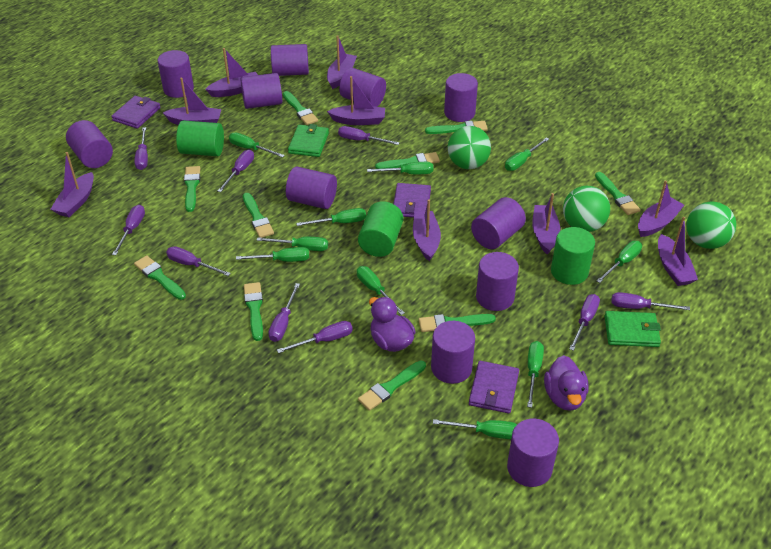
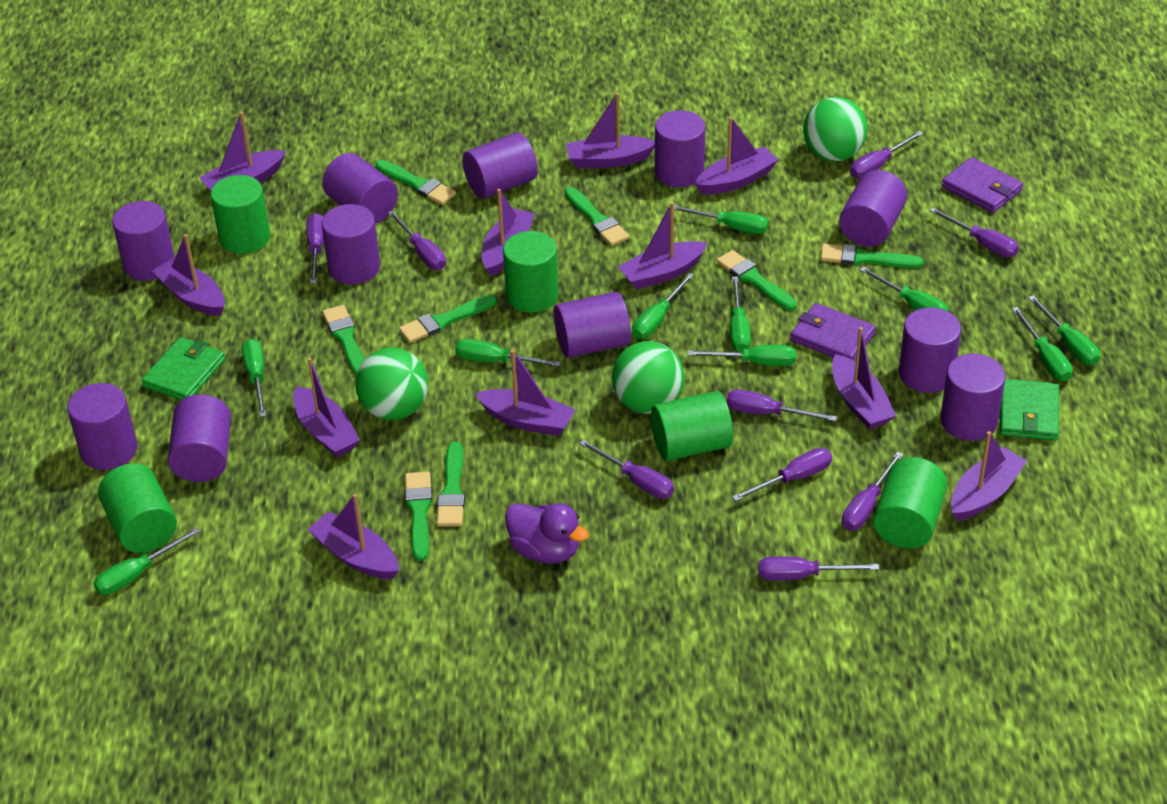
green brush: [134,255,186,300] [184,166,200,212] [243,193,274,238] [244,282,263,341] [283,91,318,125] [358,361,426,411] [375,152,440,169] [419,314,496,332] [425,121,488,134] [595,172,641,215] = 10 -> [322,305,365,375] [375,160,456,205] [399,295,496,343] [405,471,432,561] [436,441,465,526] [565,187,629,246] [717,250,797,310] [820,244,923,268] = 8
green cylinder: [176,120,224,156] [358,201,403,257] [551,227,595,285] = 3 -> [98,463,177,553] [210,175,270,254] [503,231,559,313] [651,391,733,461] [873,457,947,548] = 5
purple boat: [50,152,94,217] [163,78,222,125] [205,48,258,97] [327,35,357,89] [327,76,385,125] [413,199,441,261] [532,193,560,254] [638,181,684,237] [658,217,698,286] = 9 -> [152,234,225,316] [199,112,286,190] [293,357,360,457] [307,494,399,579] [475,350,576,436] [482,189,535,276] [566,93,655,168] [618,202,708,289] [695,117,778,195] [832,327,896,429] [951,431,1027,521] = 11
purple duck: [369,297,416,352] [544,355,589,411] = 2 -> [505,503,589,564] = 1
purple wallet: [111,96,161,129] [393,183,431,218] [469,361,519,414] = 3 -> [790,303,876,361] [942,157,1023,213] = 2

